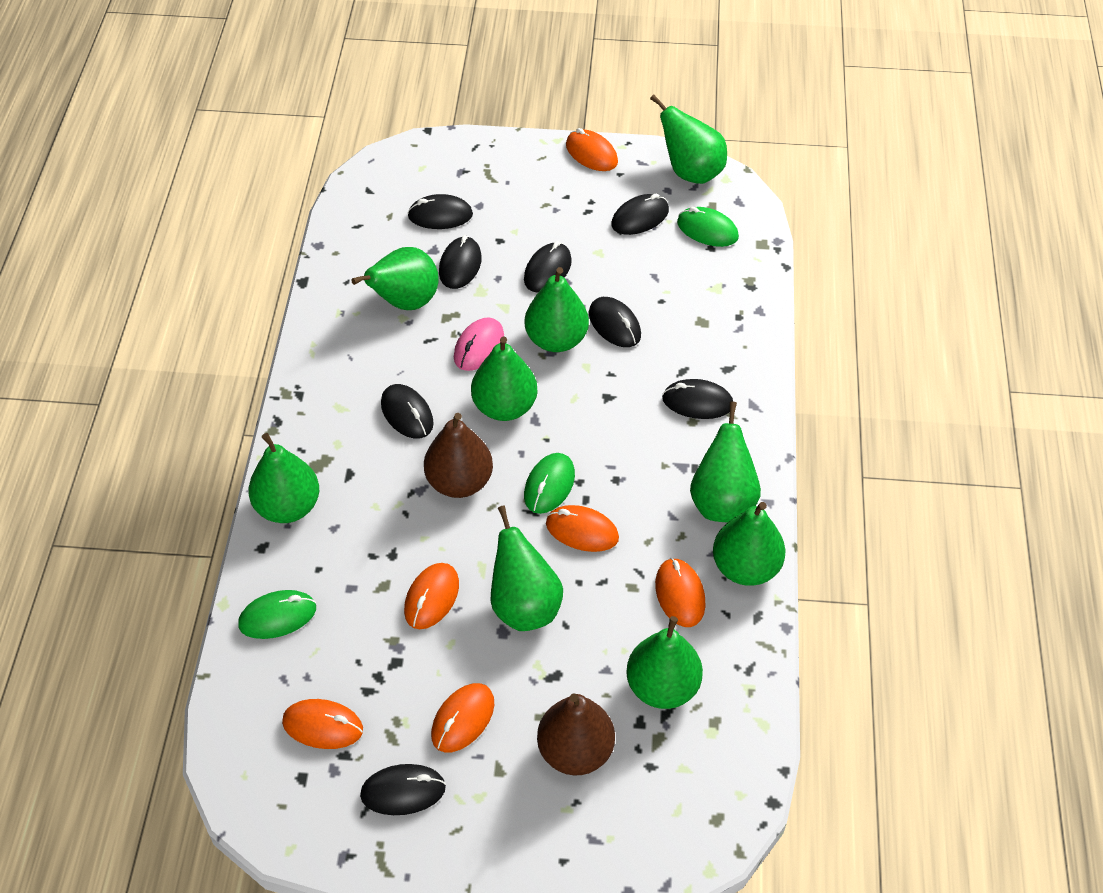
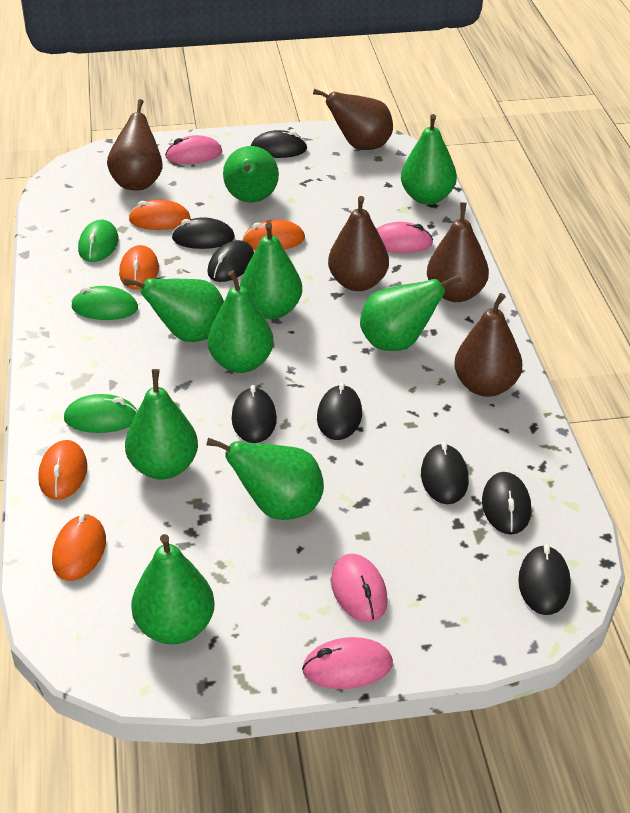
brown pear: [424,413,493,498] [537,693,615,775] = 2 -> [107,99,163,191] [313,89,393,150] [328,196,389,291] [427,202,489,302] [454,293,522,397] = 5
orange mouse: [282,699,363,749] [404,563,459,629] [431,683,494,752] [546,505,619,552] [566,128,618,171] [655,558,706,627] = 6 -> [38,440,87,500] [52,513,106,581] [119,245,159,290] [129,199,191,230] [242,219,305,250] = 5
pink mouse: [454,317,504,371] = 1 -> [165,135,222,164] [302,637,393,689] [331,554,388,622] [377,222,433,253] = 4

